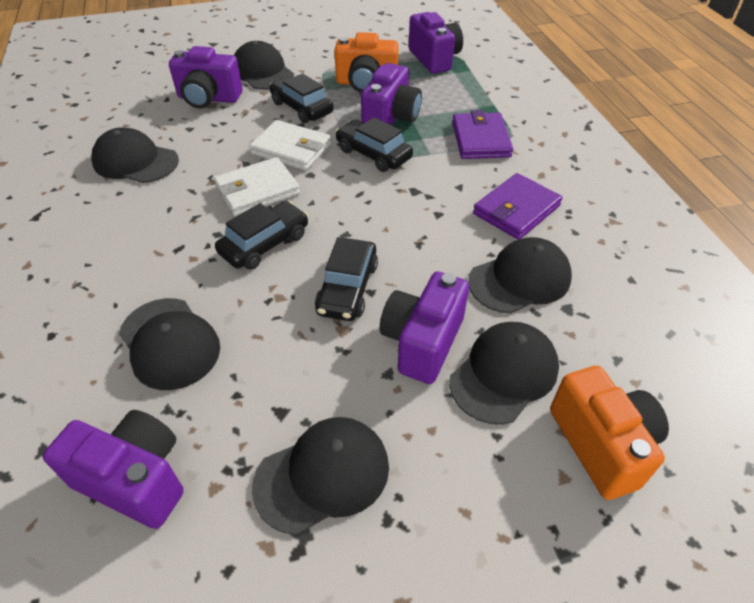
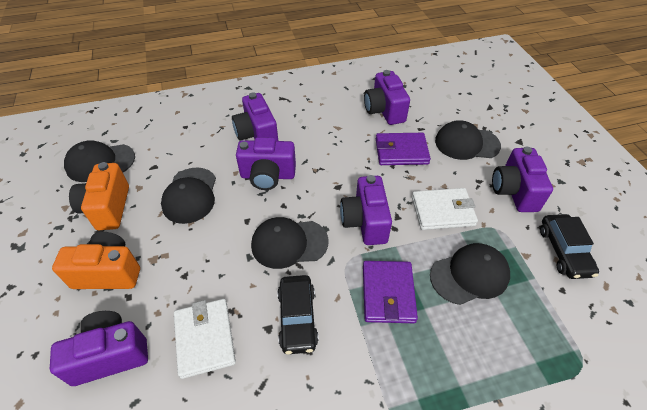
black cap: [91,127,179,183] [119,298,220,390] [234,41,294,90] [252,417,389,535] [450,322,559,425] [468,237,572,314] = 6 -> [64,140,135,182] [161,167,216,224] [251,217,328,269] [430,243,510,305] [435,120,501,160] = 5
black car: [215,201,308,270] [269,73,334,123] [315,237,378,321] [335,117,413,172] = 4 -> [277,275,319,354] [540,214,599,279] = 2
purple camera: [42,410,184,529] [169,46,243,108] [361,63,422,125] [380,271,469,384] [409,12,463,74] = 5 -> [50,311,148,386] [232,92,278,141] [236,137,296,190] [340,175,392,245] [364,70,410,125] [492,146,553,212] = 6

